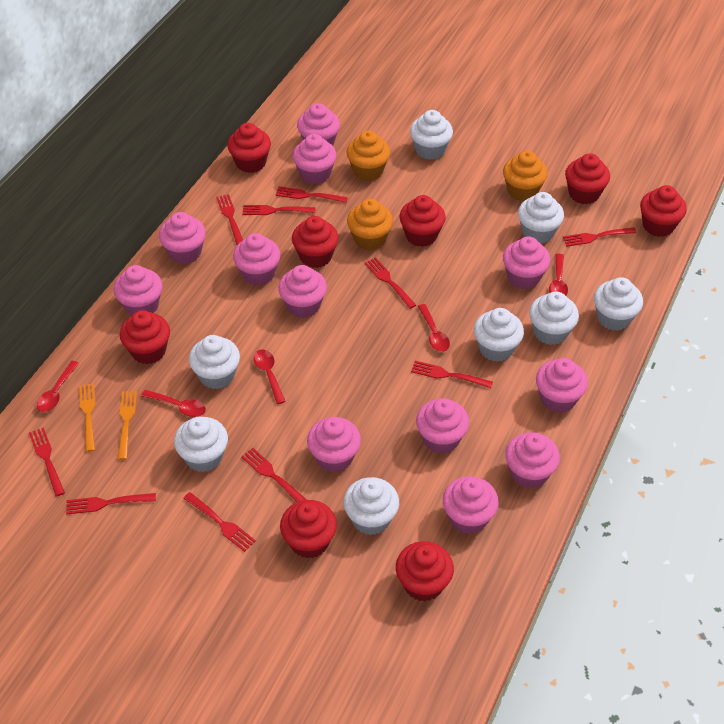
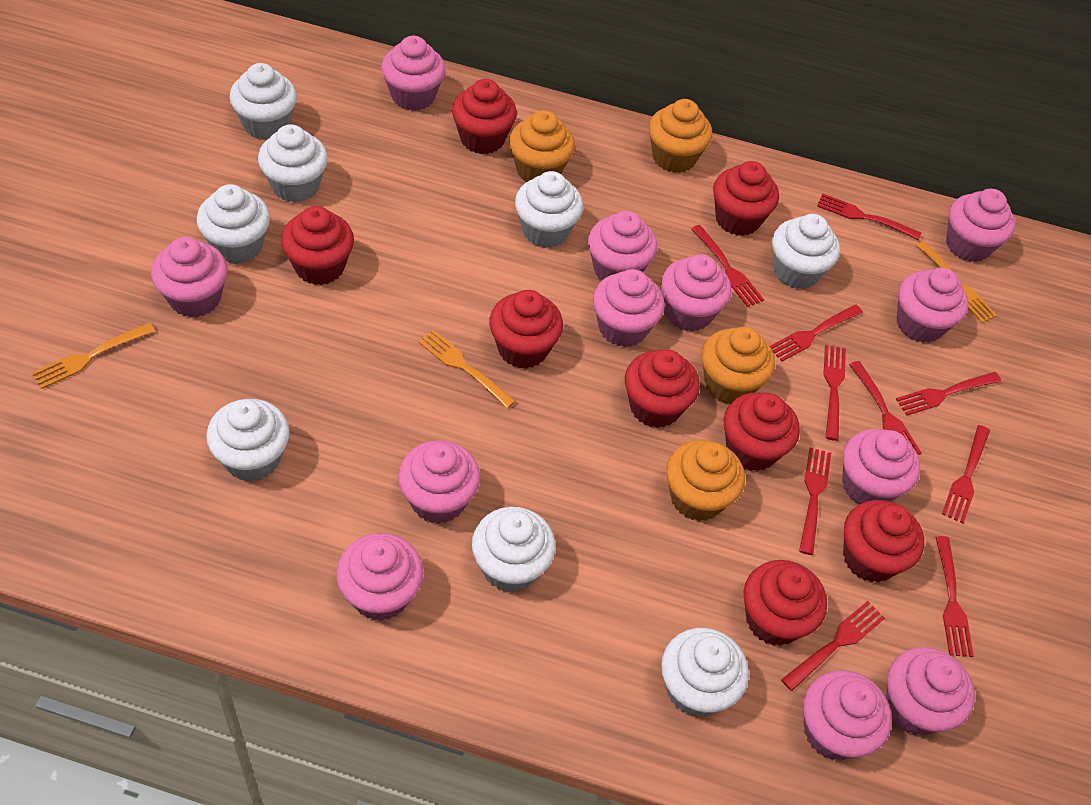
orange cupcake: [346,130,390,181] [347,199,393,250] [503,151,548,201] = 3 -> [509,110,575,182] [649,99,712,173] [666,440,745,521] [702,327,775,404] = 4
orange fork: [79,384,96,452] [118,391,137,460] = 2 -> [32,323,155,389] [418,330,516,409] [916,241,997,323] = 3
red spoon: [37,361,79,412] [141,390,206,417] [254,349,286,404] [418,304,450,352] [549,254,568,296] = 5 -> none = 0

